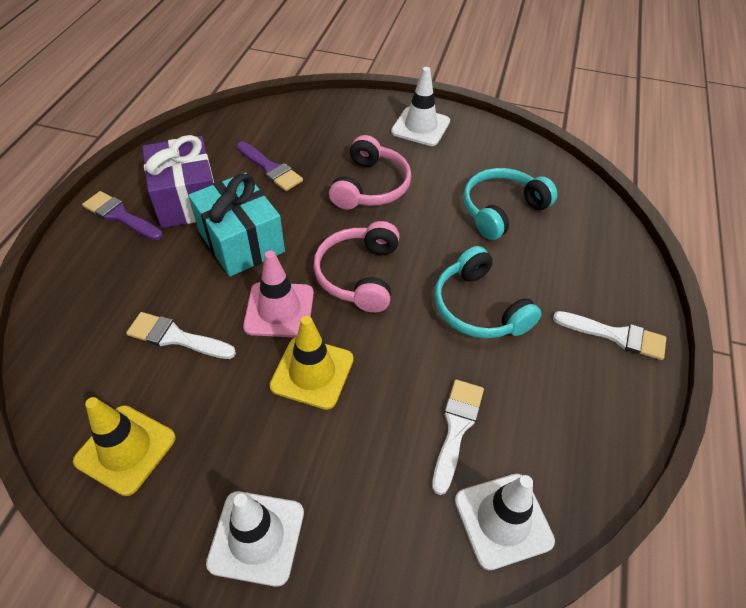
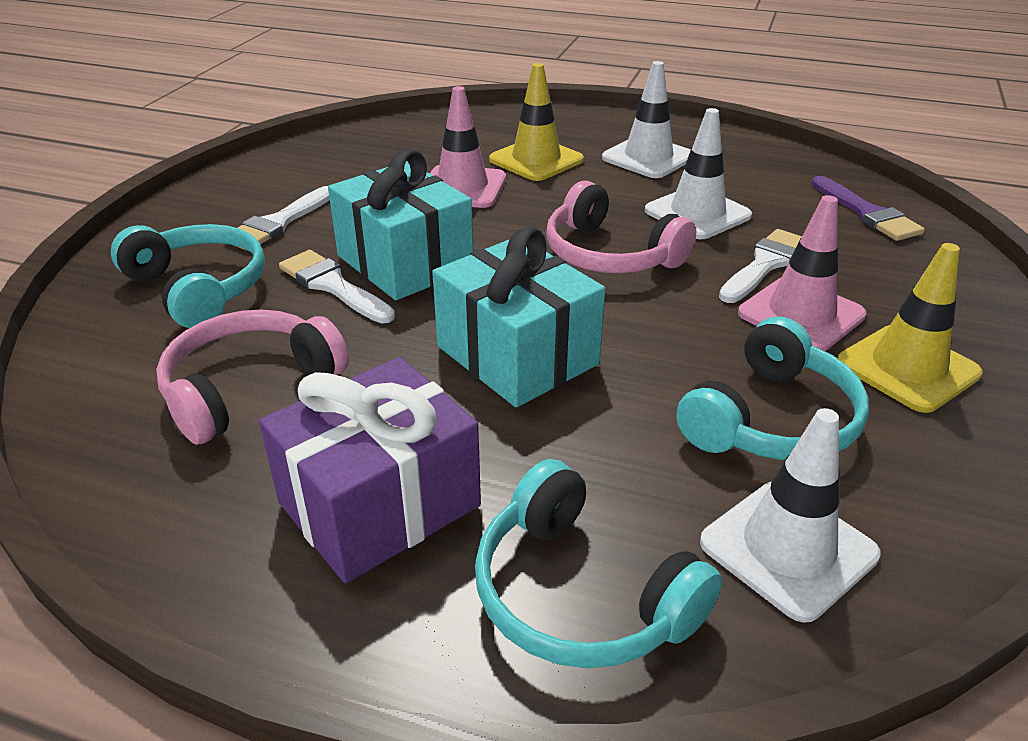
pink traffic cone: [243,250,314,337] = 1 -> [430,86,506,208] [738,195,867,351] = 2
purple brush: [82,191,163,241] [237,142,303,191] = 2 -> [811,176,925,241] = 1
turquoise gift: [188,173,285,277] = 1 -> [328,149,473,300] [432,227,605,408] = 2
turquoise headphones: [434,246,542,338] [463,168,557,240] = 2 -> [111,224,265,328] [475,459,722,668] [676,317,869,460] = 3

